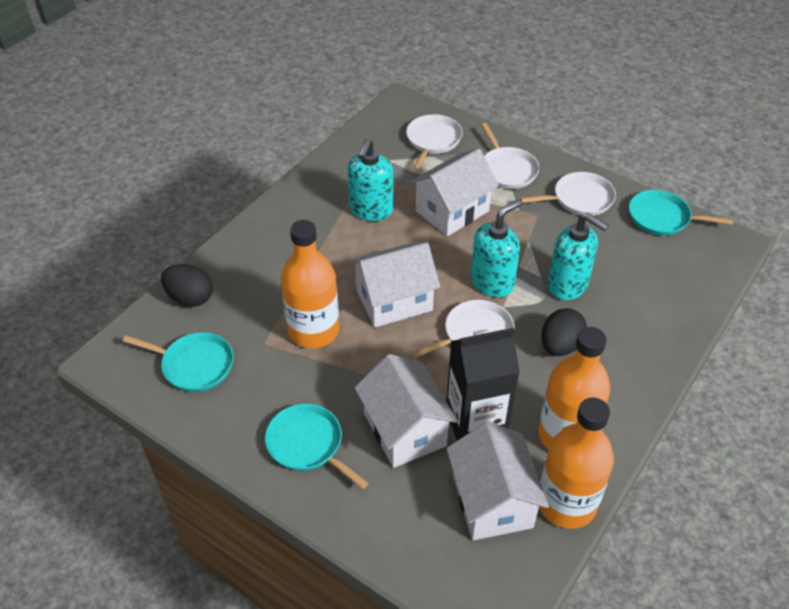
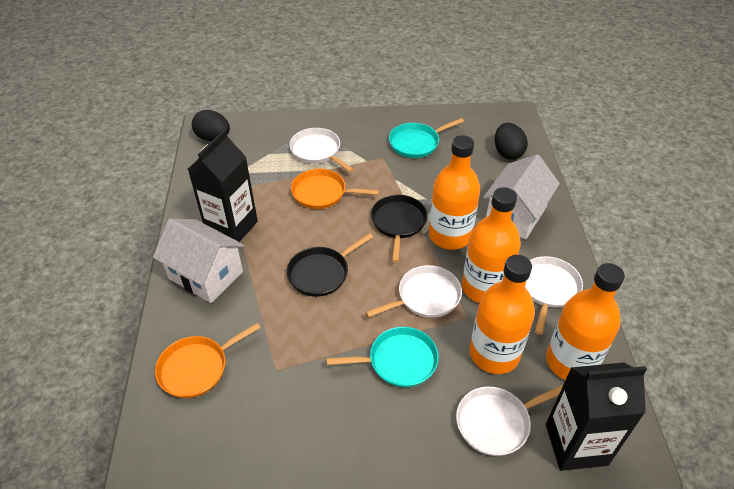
black carton: [446,328,520,441] = 1 -> [188,130,258,242] [546,362,647,471] = 2
black pan: none = 0 -> [286,233,373,297] [371,195,428,263] = 2
orange bottle: [280,220,339,348] [538,327,611,449] [539,398,614,529] = 3 -> [429,135,480,250] [462,187,521,303] [469,255,535,374] [546,263,625,380] = 4
orange pan: none = 0 -> [155,323,261,398] [291,169,380,209] = 2
turquoise pan: [123,332,234,392] [265,404,368,489] [629,190,733,236] = 3 -> [326,327,439,387] [389,118,464,158] = 2
turquoise soap dispenser: [347,139,393,221] [471,200,522,298] [548,213,609,300] = 3 -> none = 0
white house: [350,242,440,328] [355,354,458,468] [410,148,499,236] [447,421,549,540] = 4 -> [153,219,244,303] [483,154,560,239] = 2

